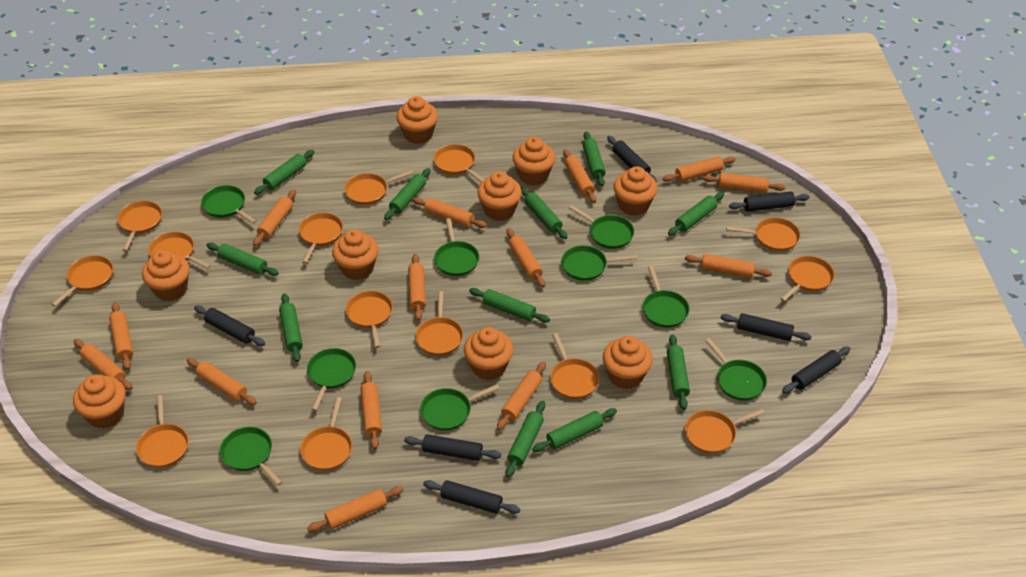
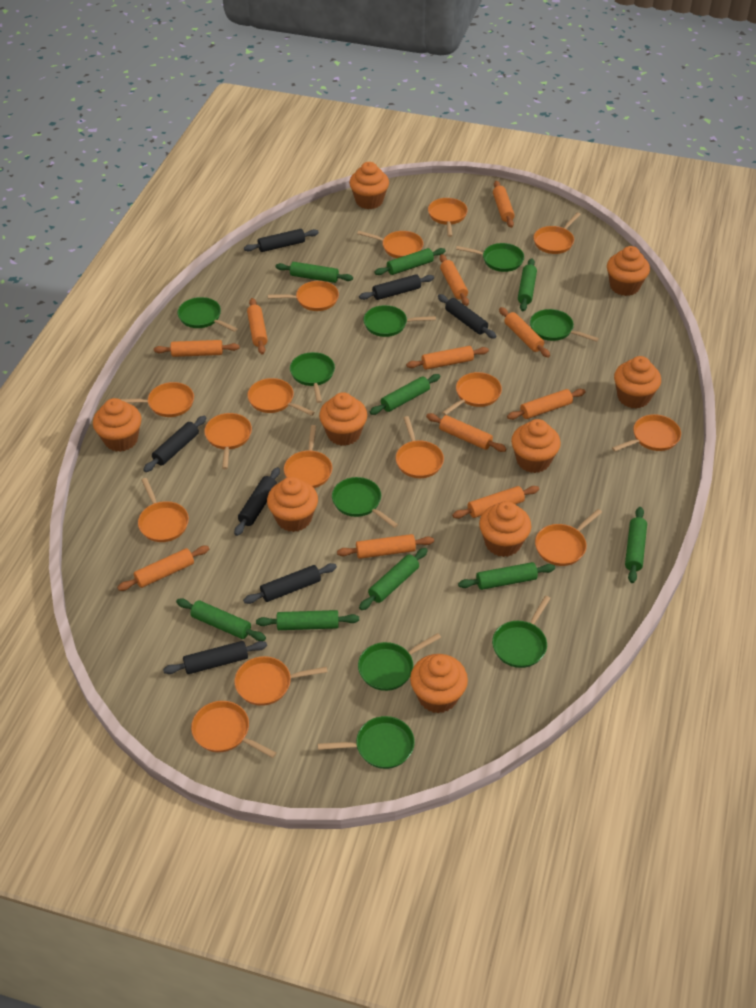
green rolling pin: [206,242,279,276] [254,150,314,195] [279,293,303,362] [384,168,431,220] [469,288,550,323] [506,401,545,478] [521,187,567,239] [532,408,617,452] [583,132,606,186] [667,334,690,410] [668,192,724,236] = 11 -> [176,598,266,641] [256,610,359,630] [276,262,353,283] [359,548,428,610] [370,374,440,415] [374,248,445,275] [458,562,555,590] [518,258,537,311] [625,507,647,583] = 9
orange pan: [51,255,114,307] [118,201,162,251] [136,395,189,468] [148,232,211,269] [299,213,343,264] [300,397,352,471] [344,170,413,205] [346,291,393,348] [415,291,463,356] [433,144,485,183] [550,333,600,399] [685,409,765,454] [726,217,800,251] [780,256,835,302] = 14 -> [120,382,194,417] [138,478,189,542] [191,701,277,758] [204,413,252,469] [235,656,328,706] [247,378,315,416] [268,281,339,311] [284,425,332,488] [357,231,423,258] [396,416,444,478] [428,198,468,237] [442,372,502,415] [533,212,581,254] [535,509,602,566] [612,414,681,452] = 15
orange rolling pin: [74,339,133,390] [109,302,133,370] [187,358,257,405] [253,190,296,246] [307,486,403,532] [360,371,382,449] [408,254,426,321] [412,197,487,228] [497,362,546,430] [506,228,545,287] [563,149,596,203] [663,156,736,182] [685,254,772,278] [703,173,785,193] = 14 -> [117,546,209,591] [154,340,239,357] [247,298,268,354] [337,534,434,559] [406,346,489,370] [426,413,507,452] [440,254,469,306] [452,486,539,519] [493,181,515,228] [499,307,550,358] [507,389,586,420] = 11

